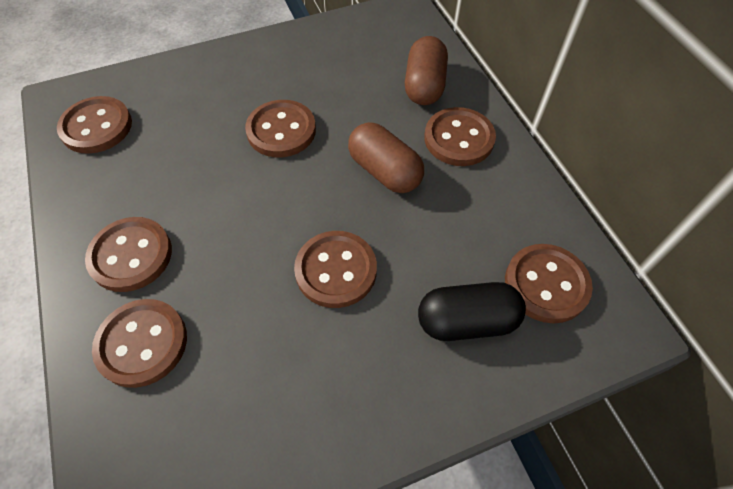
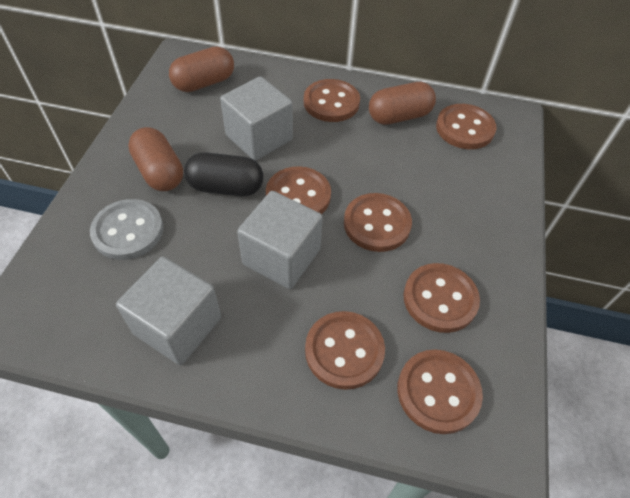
brown capsule: [348,122,424,193] [405,36,448,105] = 2 -> [128,127,183,191] [169,46,234,92] [369,82,436,125] = 3
grey button: none = 0 -> [90,199,163,260] = 1
grey cube: none = 0 -> [116,257,221,365] [220,76,293,161] [237,191,323,289] = 3

